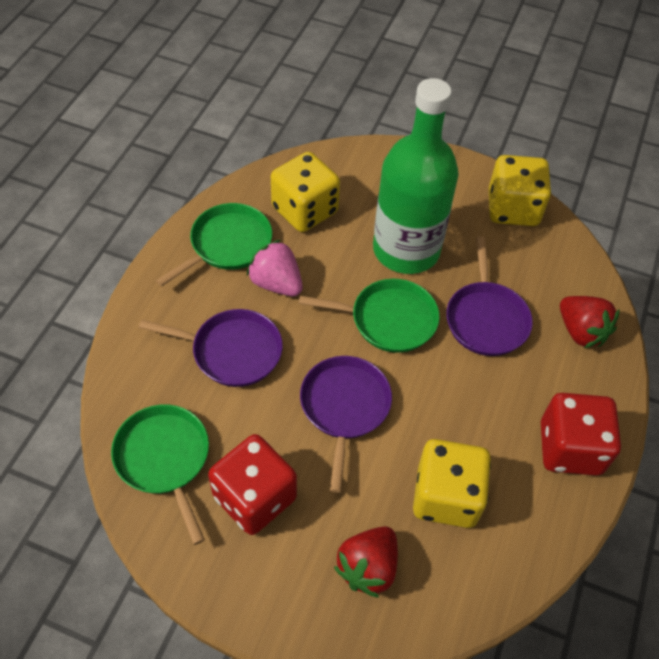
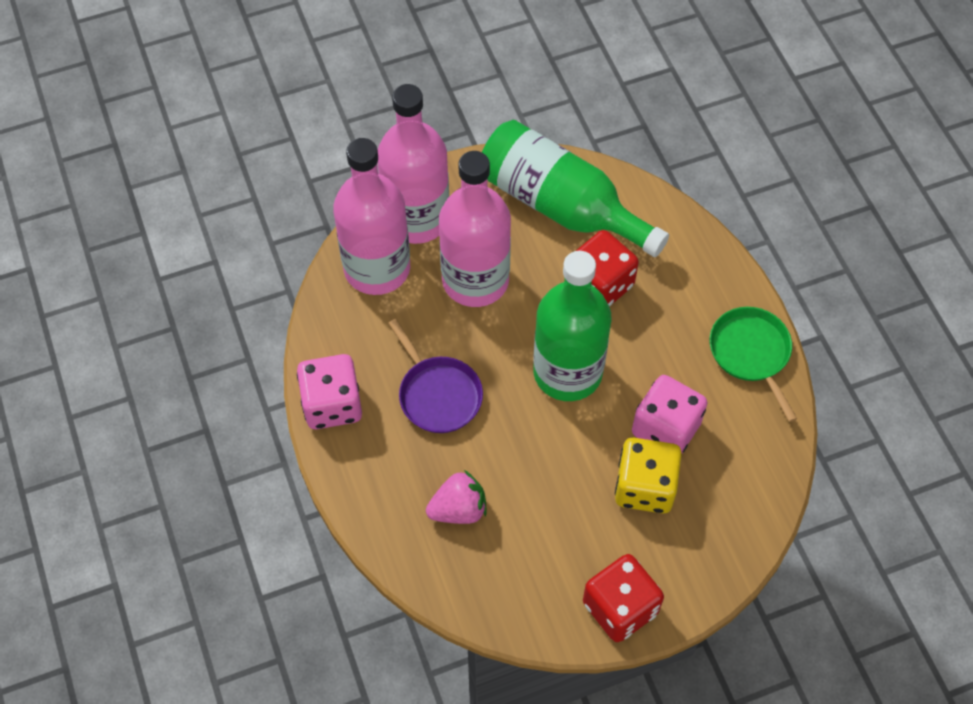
green bottle: [373,78,459,274] = 1 -> [482,120,669,257] [533,251,611,401] = 2
green pan: [111,405,209,545] [156,203,272,287] [299,279,440,353] = 3 -> [710,307,798,422] = 1
pink bottle: none = 0 -> [333,138,410,295] [377,84,449,244] [439,151,511,307] = 3
pink dice: none = 0 -> [297,354,362,429] [632,375,707,453] = 2
purple pan: [139,309,283,387] [300,356,392,493] [446,236,533,356] = 3 -> [388,319,483,433] = 1
red strawberry: [334,526,398,598] [560,296,620,348] = 2 -> none = 0
yellow dice: [271,152,340,232] [413,439,491,528] [489,155,551,226] = 3 -> [615,438,682,514] = 1

